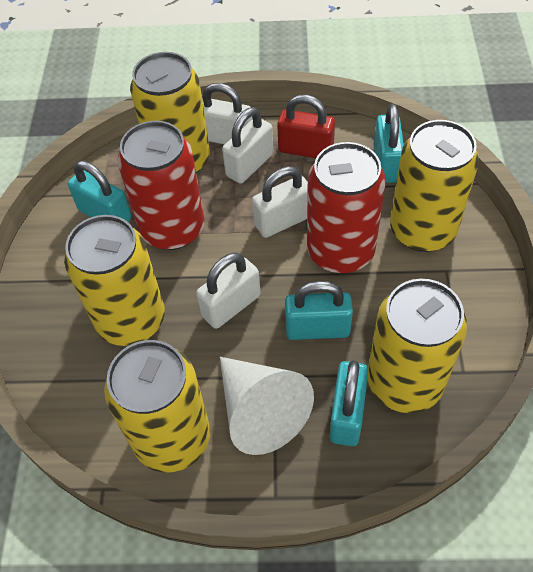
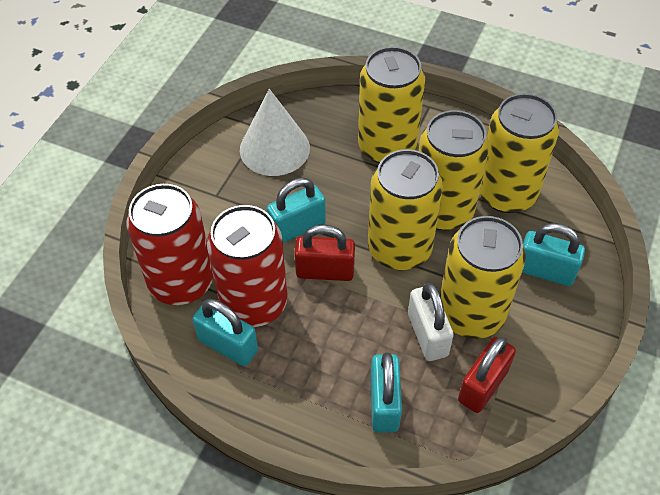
red padlock: [277,95,335,158] = 1 -> [294,224,355,281] [458,337,516,413] = 2
white padlock: [196,253,261,329] [202,83,252,144] [222,107,274,184] [252,166,308,238] = 4 -> [408,283,454,361] = 1

